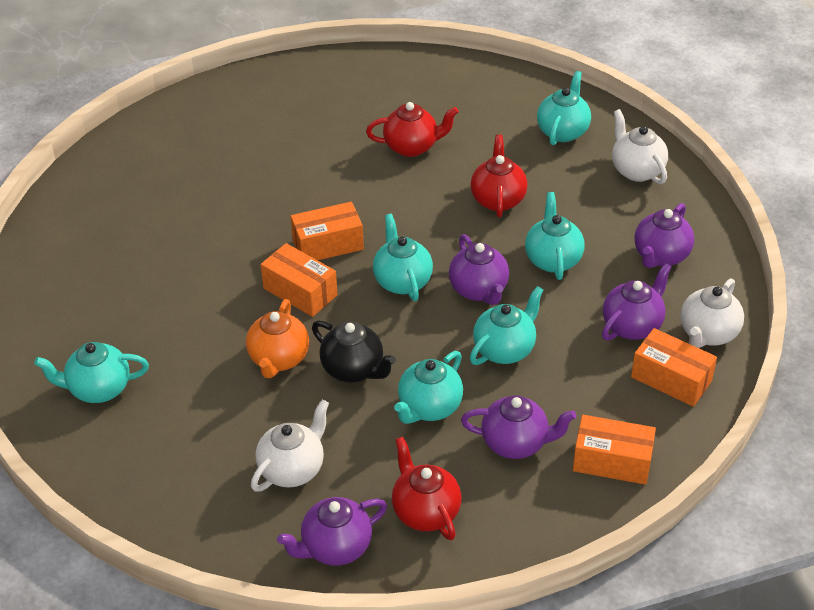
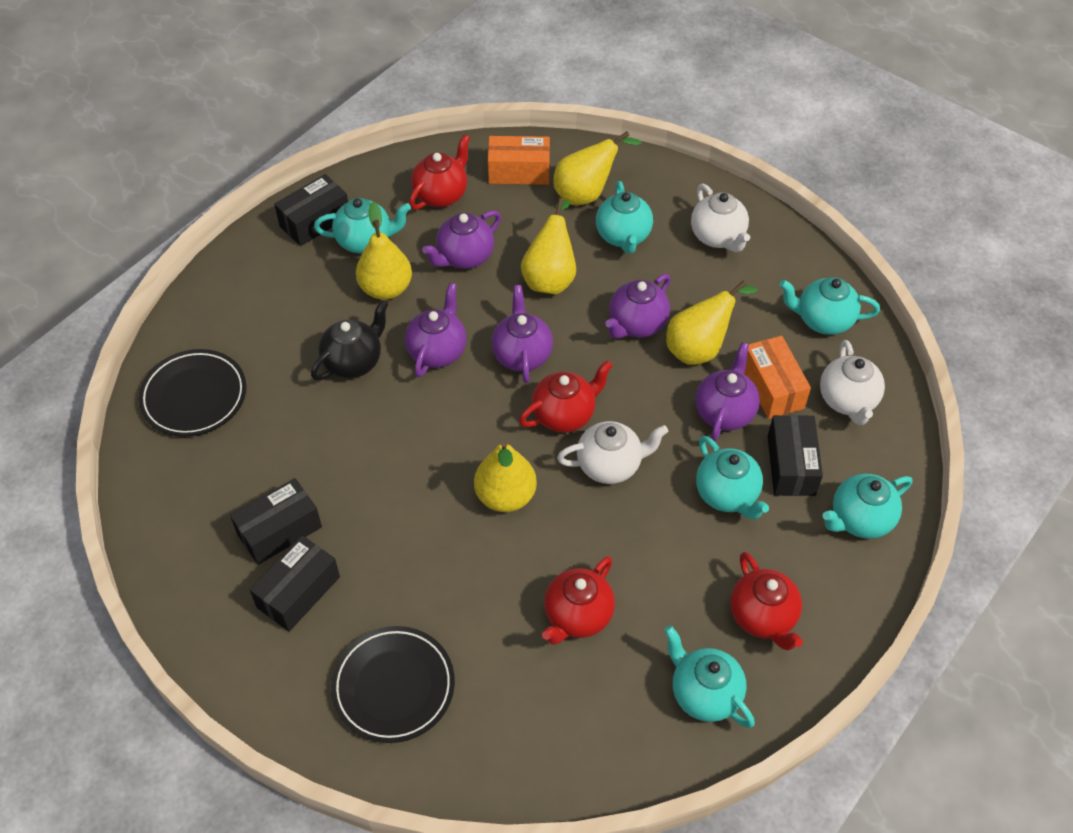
black box: none = 0 -> [230,478,322,565] [250,535,340,631] [274,174,348,246] [768,415,823,496] = 4
black plate: none = 0 -> [138,349,246,437] [331,626,455,743] = 2
orange box: [261,243,338,317] [291,202,364,260] [573,415,656,485] [631,328,717,407] = 4 -> [488,136,550,185] [744,336,811,419] = 2
orange teapot: [246,299,309,378] = 1 -> none = 0
red teapot: [366,102,459,157] [392,437,462,540] [470,134,527,217] = 3 -> [409,135,470,210] [519,360,613,432] [542,556,615,645] [730,552,803,650] = 4
yellow pear: none = 0 -> [356,202,412,300] [474,441,537,512] [521,198,576,294] [553,131,642,205] [666,281,757,365] = 5

